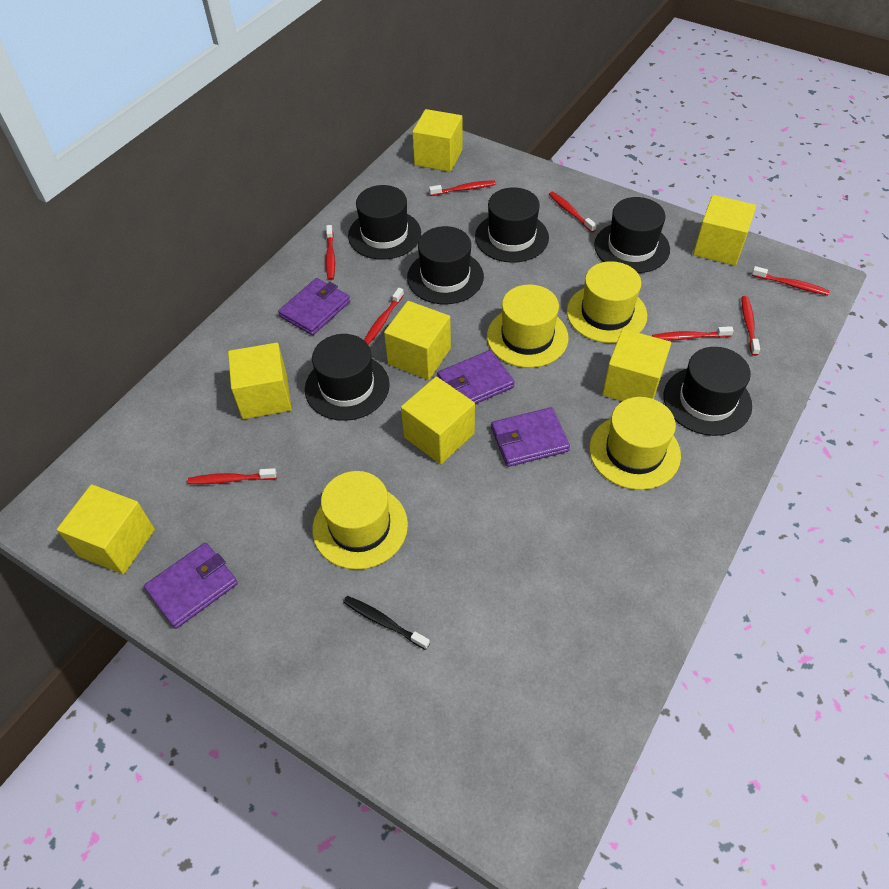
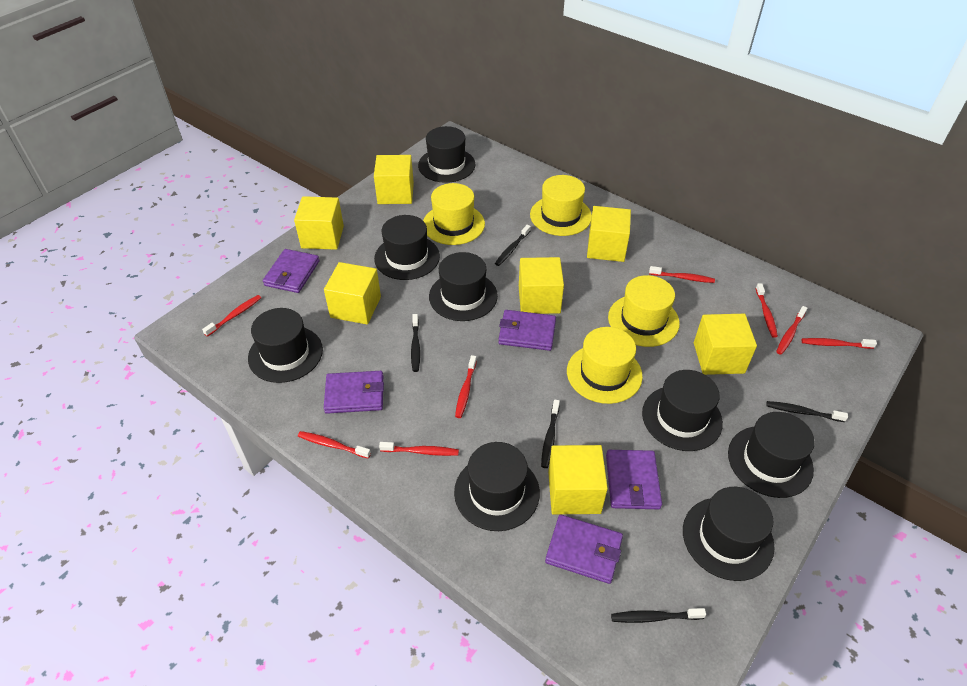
black hat: [305,334,390,421] [348,185,421,260] [407,226,484,304] [475,187,549,263] [594,197,670,273] [664,347,752,436] = 6 -> [248,308,323,383] [374,215,440,280] [418,126,475,183] [429,252,498,321] [454,442,540,531] [642,370,723,451] [683,487,775,581] [728,412,815,498] = 8
black toothbrush: [343,596,430,650] = 1 -> [411,314,420,372] [495,225,531,266] [541,399,560,468] [611,608,706,623] [766,401,848,422] = 5
purple wallet: [144,543,238,629] [278,278,350,335] [437,350,515,404] [491,407,570,467] = 4 -> [263,249,320,293] [324,371,384,414] [499,310,556,351] [545,514,623,584] [606,450,662,509] = 5

